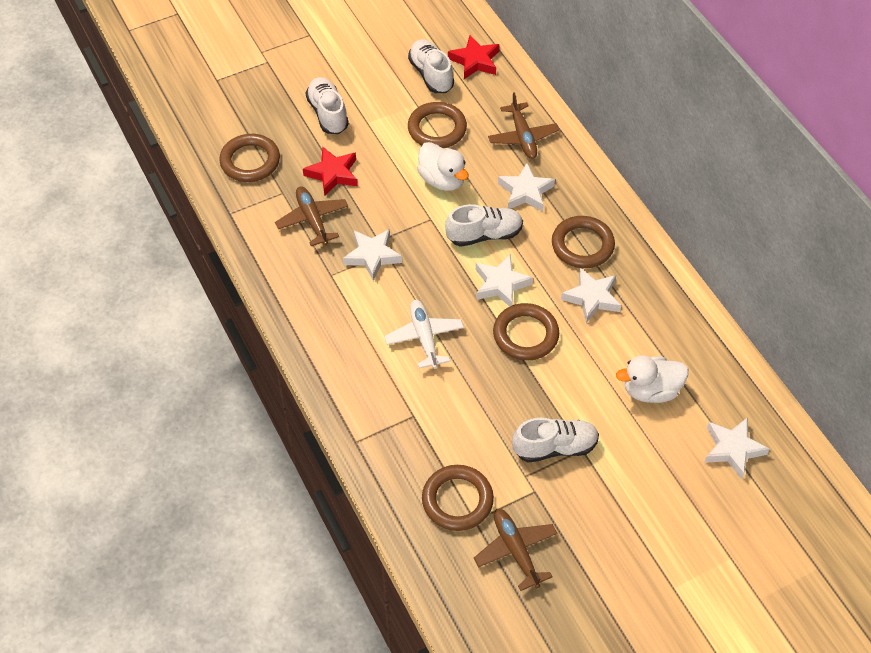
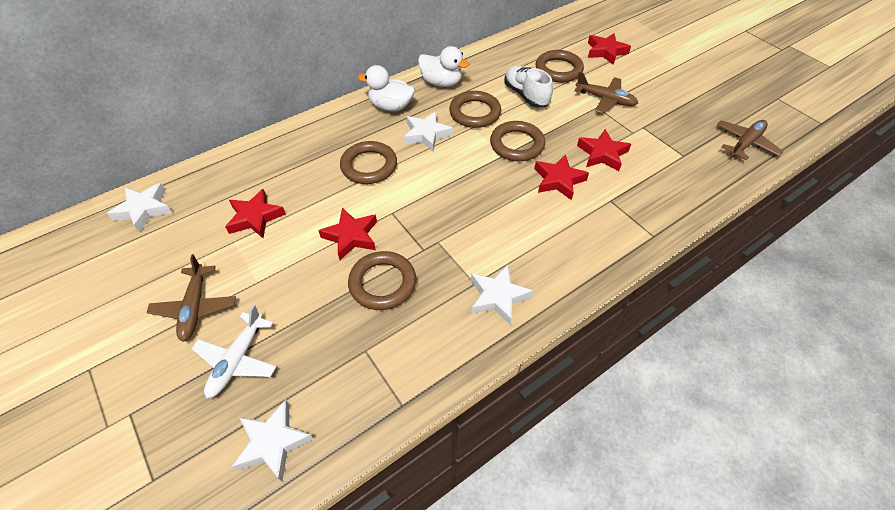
red star: [303,146,357,196] [448,35,499,79] = 2 -> [225,189,286,238] [318,208,377,260] [534,154,589,200] [577,129,631,171] [588,33,631,65] = 5
white shoe: [306,77,349,134] [408,39,454,93] [445,204,523,247] [512,418,599,463] = 4 -> [505,65,553,108] = 1
white star: [343,229,402,281] [476,255,533,307] [498,163,555,212] [561,268,621,323] [704,417,770,479] = 5 -> [107,183,172,232] [232,400,313,481] [404,111,453,151] [471,264,533,325] = 4

